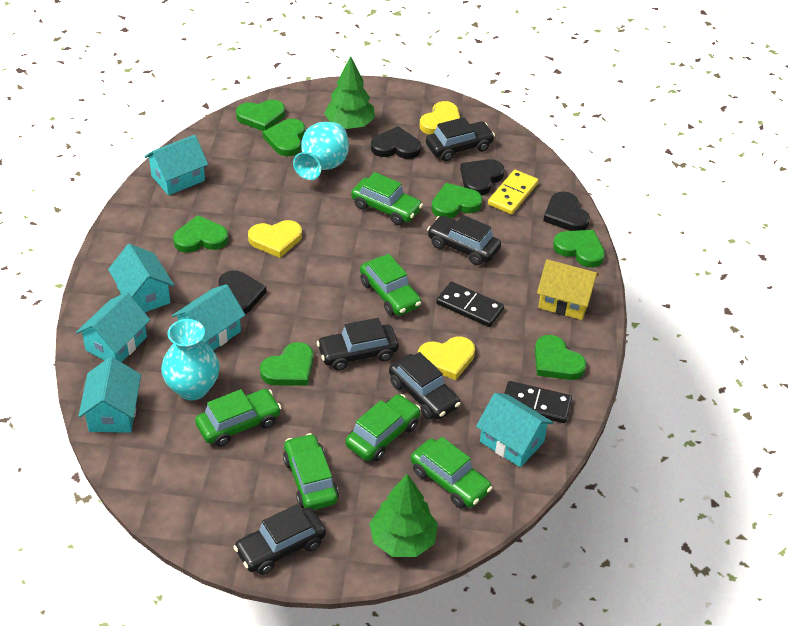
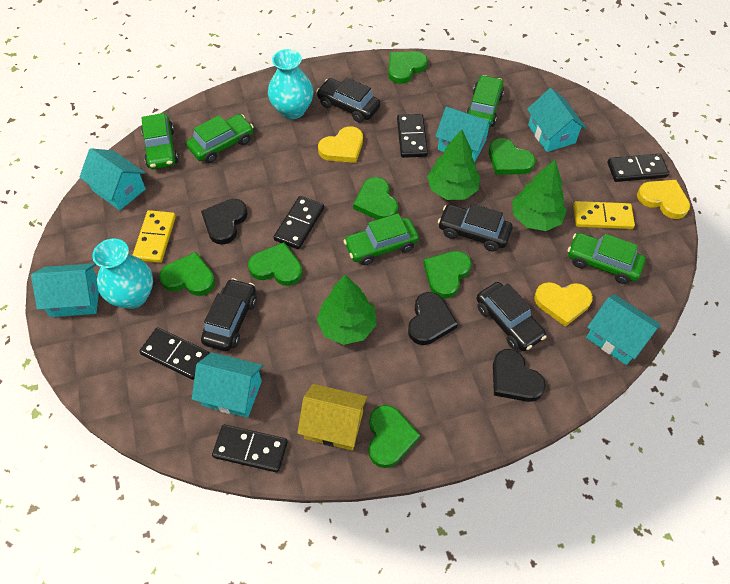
black car: [233,504,326,575] [317,318,399,371] [389,352,461,420] [426,117,495,161] [427,215,501,265] = 5 -> [201,278,257,351] [316,77,380,123] [438,203,512,252] [477,282,547,351] = 4
black domino: [436,282,504,327] [504,381,572,423] = 2 -> [139,327,210,380] [212,425,288,473] [274,196,324,249] [397,114,428,158] [608,154,669,182] = 5
black heart: [218,270,266,314] [371,126,421,159] [460,159,504,196] [543,192,590,231] = 4 -> [201,199,248,245] [408,292,458,345] [493,349,546,402] = 3
green car: [195,389,282,447] [283,433,339,510] [345,394,421,462] [351,172,423,225] [360,254,421,316] [411,437,493,508] = 6 -> [141,113,178,169] [186,114,254,163] [343,213,419,265] [466,75,504,127] [568,233,645,284] = 5
green tree: [324,56,375,129] [369,474,438,557] = 2 -> [317,274,376,345] [427,129,480,200] [512,160,567,231] = 3
yellow domino: [488,170,538,214] = 1 -> [133,210,176,263] [573,201,635,229] = 2

